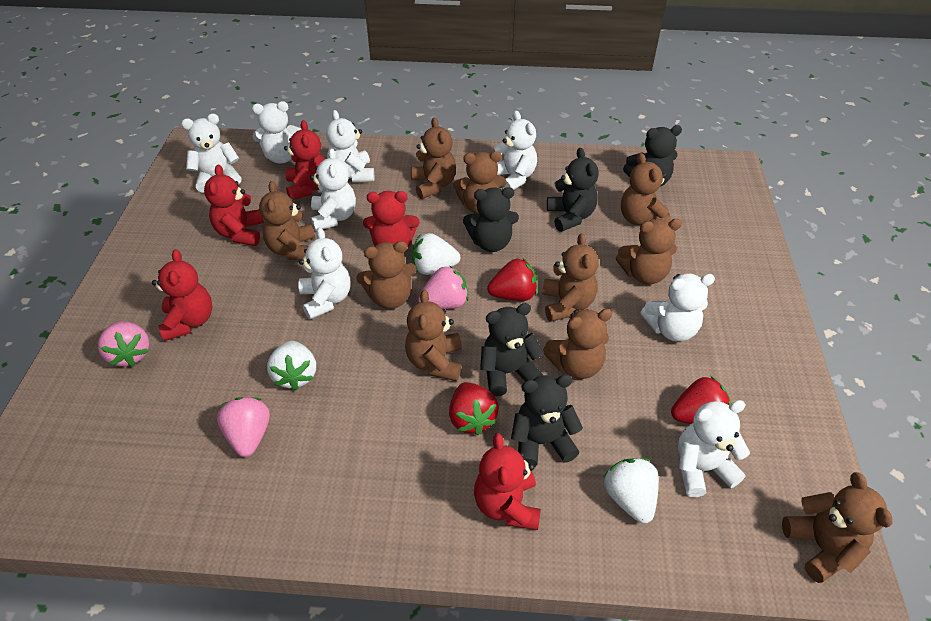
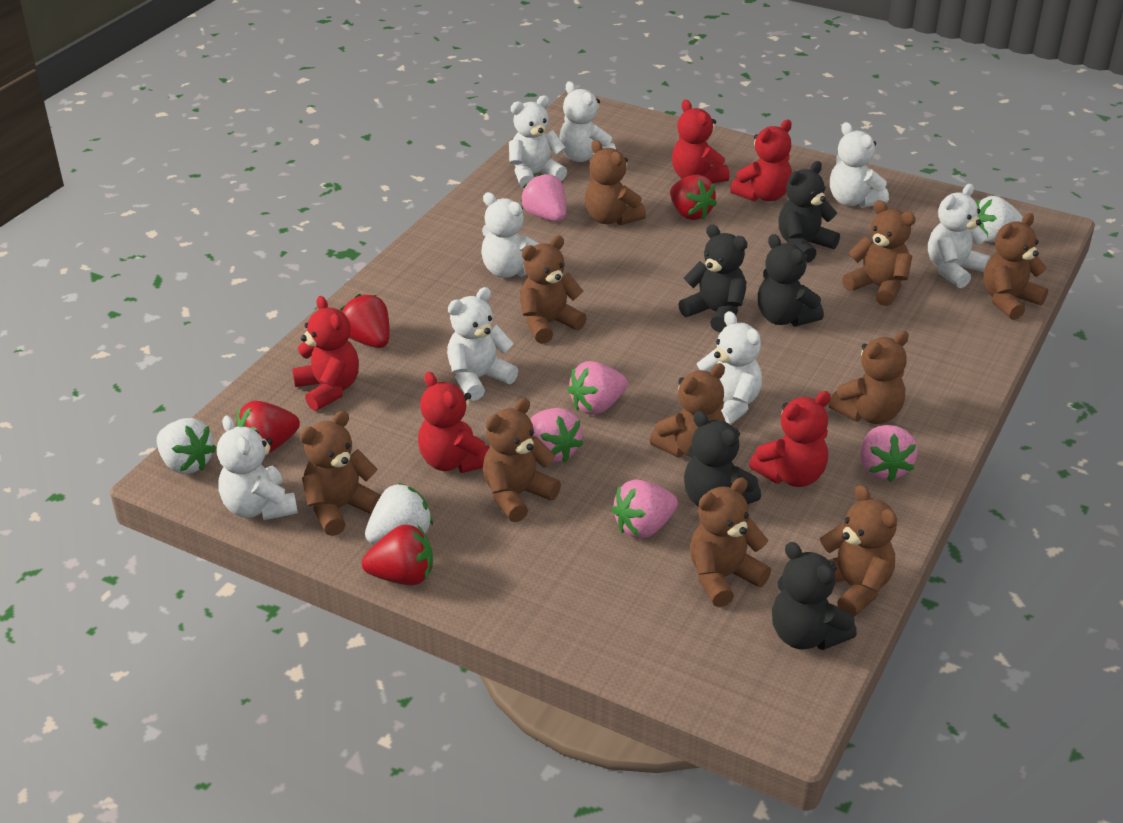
pink strawberry: [98,321,150,367] [217,397,270,457] [418,265,468,309] = 3 -> [521,173,566,222] [530,408,583,463] [567,361,628,415] [612,479,678,539] [860,425,918,482] = 5
red strawberry: [449,382,499,435] [487,258,538,301] [671,376,731,424] = 3 -> [236,401,300,454] [340,294,390,348] [362,525,433,585] [670,175,717,220] = 4

